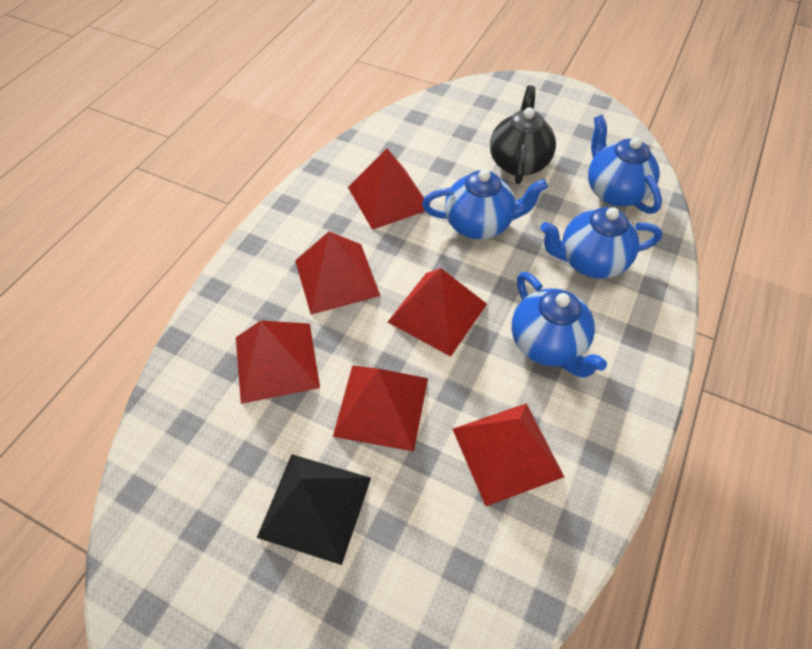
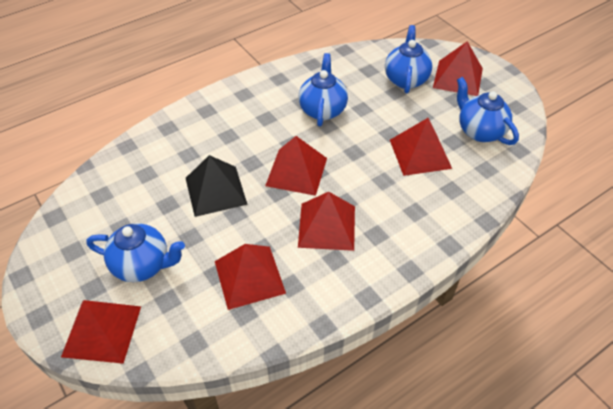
black teapot: [490,85,556,184] = 1 -> none = 0

